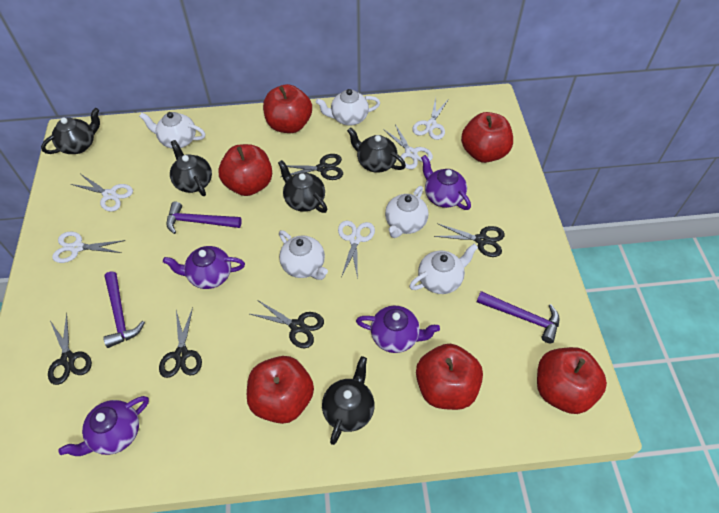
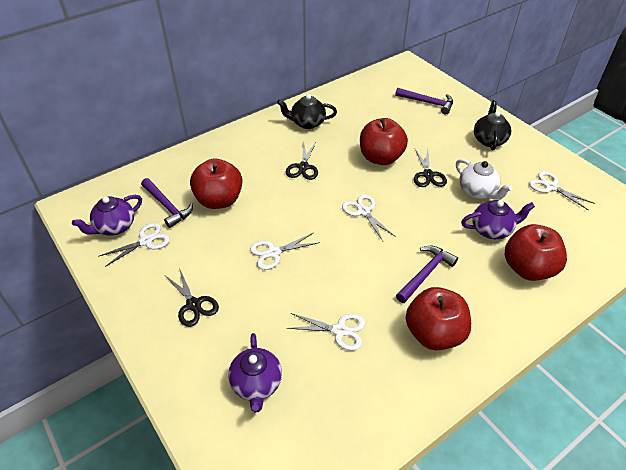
black scissors: [48,313,92,385] [159,307,202,378] [250,300,324,348] [281,154,343,180] [434,223,505,257] = 5 -> [166,268,219,327] [286,142,318,180] [414,149,447,187] = 3
black teapot: [41,108,100,154] [170,140,212,196] [278,160,327,213] [322,356,375,445] [347,127,406,173] = 5 -> [277,94,337,129] [474,100,511,151] = 2
purple teapot: [58,396,149,456] [163,246,245,289] [356,306,440,353] [421,155,471,210] = 4 -> [72,195,142,236] [228,333,282,412] [461,200,535,239] = 3
red apple: [218,144,272,196] [247,356,314,424] [263,84,312,133] [416,344,483,410] [461,112,513,163] [537,347,607,414] = 6 -> [190,159,243,209] [360,118,408,165] [406,287,471,350] [505,224,567,281] = 4
white teapot: [139,112,205,149] [279,230,328,280] [316,89,380,126] [385,186,429,238] [409,244,478,294] = 5 -> [456,159,513,200] = 1

